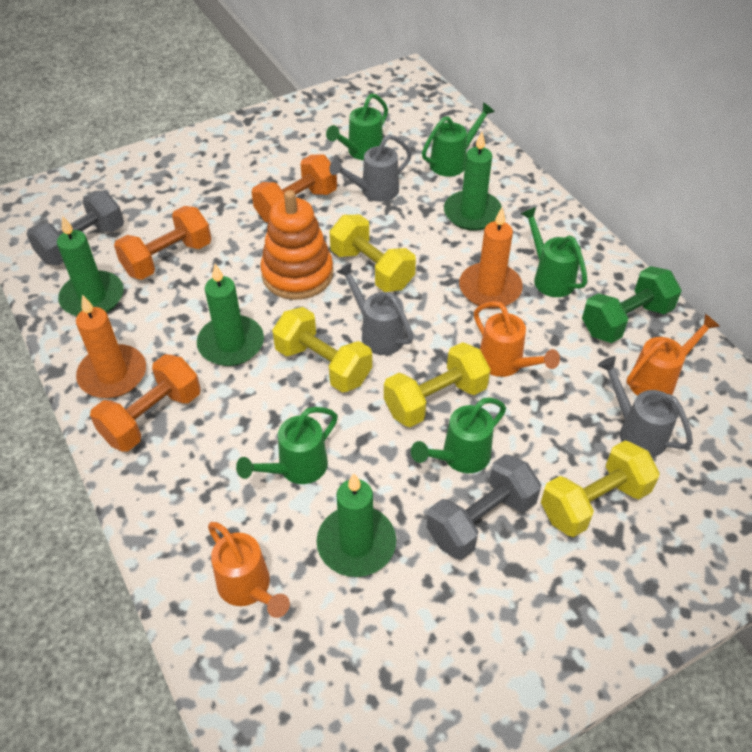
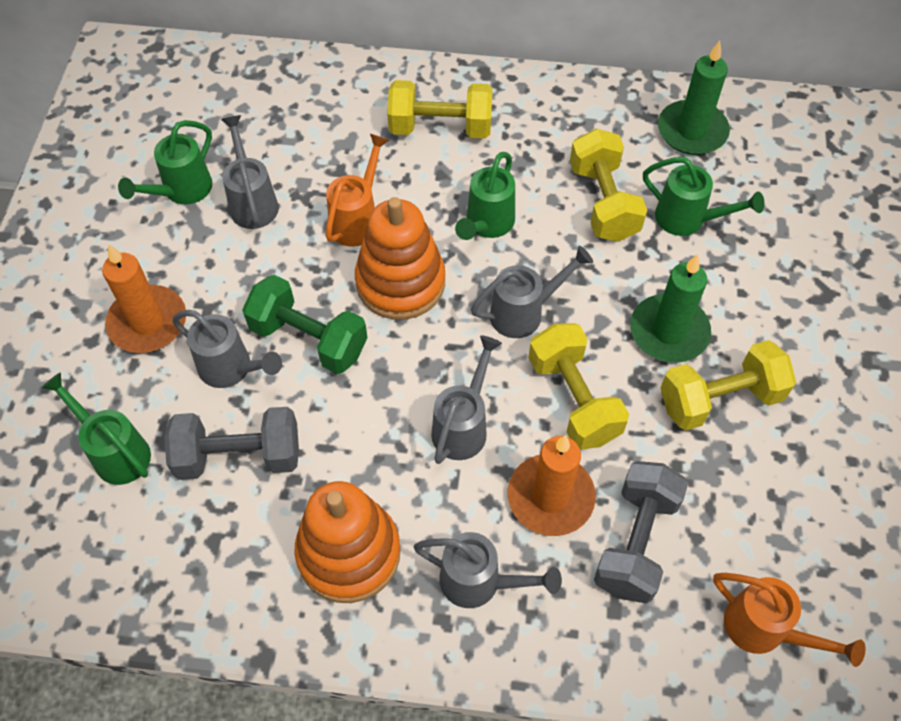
green candle: [57,216,124,316] [197,264,264,366] [316,473,396,577] [444,132,502,231] = 4 -> [630,254,711,363] [658,41,730,155] = 2
green watering can: [236,407,338,484] [326,93,388,160] [411,397,506,473] [422,102,495,177] [520,207,588,297] = 5 -> [41,372,151,485] [118,120,213,204] [455,152,515,240] [643,157,764,236] = 4
grey watering can: [329,134,412,202] [337,263,413,355] [597,356,693,457] = 3 -> [172,310,282,388] [221,115,279,229] [414,532,562,608] [431,335,502,464] [471,246,593,338] = 5
orange dumbbell: [90,354,201,452] [114,206,211,280] [252,154,337,223] = 3 -> none = 0
orange stacking toy: [260,190,333,300] = 1 -> [295,481,401,603] [355,197,445,320] = 2
orange watering can: [208,522,290,618] [474,301,560,377] [627,314,720,396] = 3 -> [325,134,390,247] [713,573,865,667] = 2

